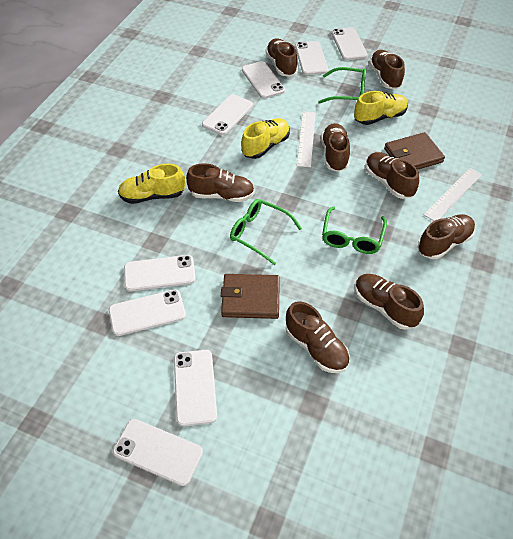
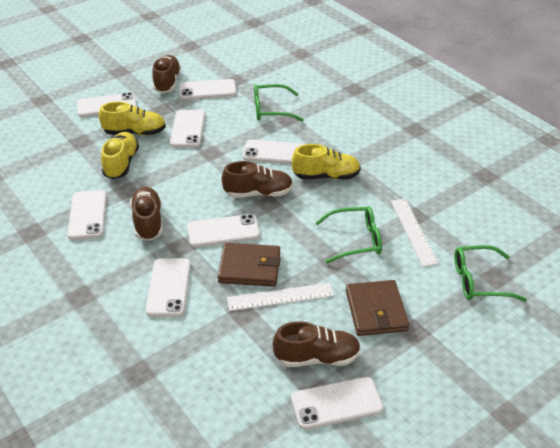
brown shoe: [186,163,254,202] [265,38,298,76] [286,301,350,373] [321,123,350,172] [355,274,424,330] [365,152,419,199] [369,50,405,89] [418,214,475,259] = 8 -> [130,187,163,241] [152,55,181,93] [222,161,293,198] [273,321,361,367] = 4

